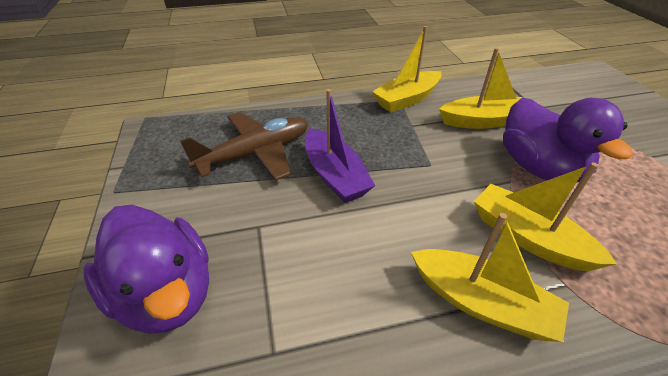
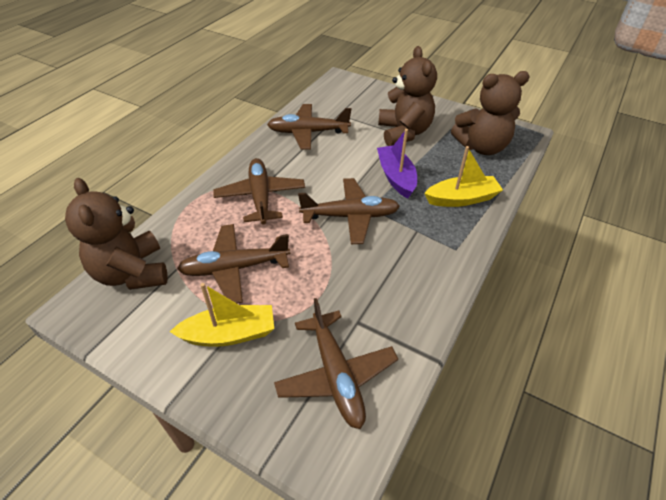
brown plane: [180,112,308,180] = 1 -> [177,224,290,304] [213,158,305,225] [267,104,351,150] [274,298,398,429] [298,178,400,244] = 5
brown teddy bear: none = 0 -> [65,178,168,290] [378,46,437,146] [451,71,530,155] = 3
purple duck: [84,205,209,334] [503,98,633,183] = 2 -> none = 0
yellow boat: [372,26,442,112] [411,213,569,342] [439,48,523,129] [474,162,617,271] = 4 -> [169,283,274,347] [424,146,503,207] = 2

